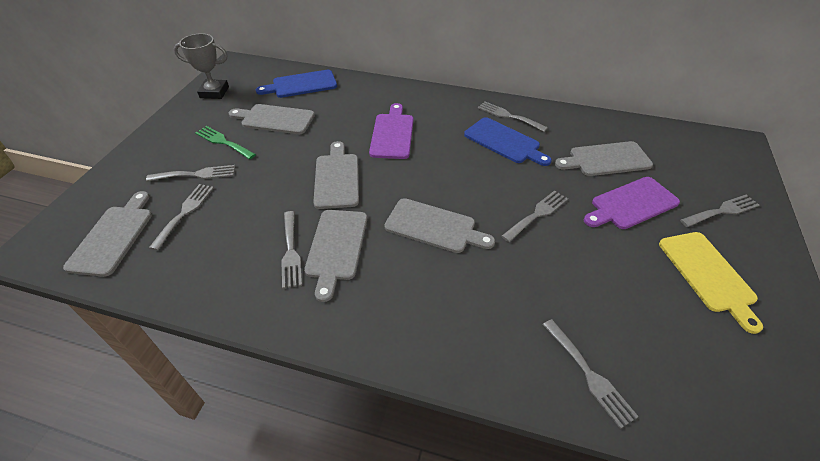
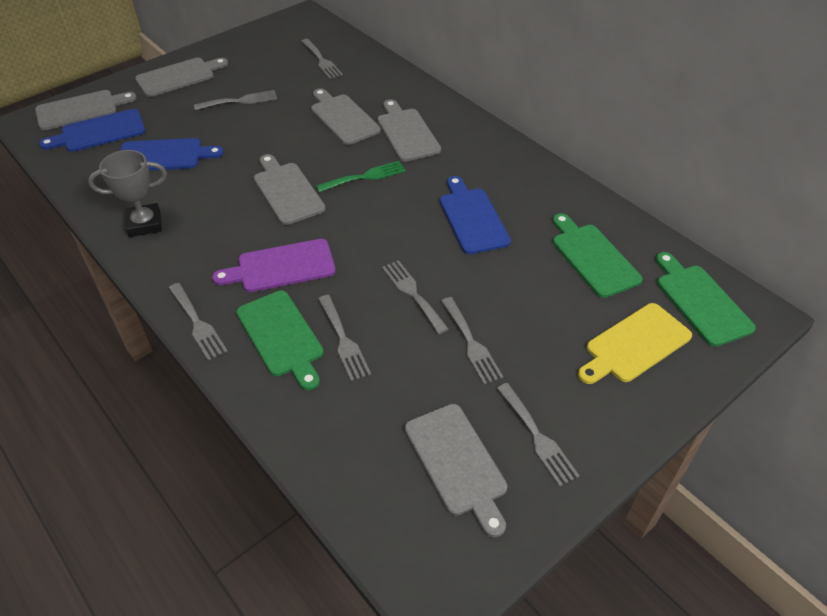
blue cutting board: [256,70,337,98] [464,117,552,166] = 2 -> [39,109,146,152] [120,138,224,170] [440,176,511,254] = 3
green cutting board: none = 0 -> [236,290,324,390] [553,213,643,298] [656,252,756,347] = 3
purple cutting board: [369,103,413,159] [584,177,680,229] = 2 -> [212,239,336,292] = 1

